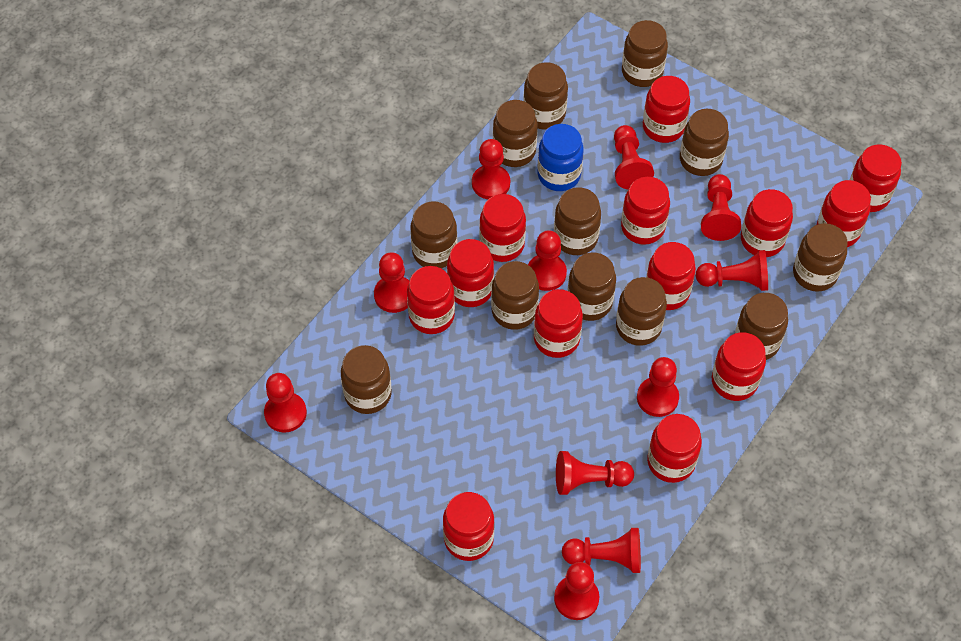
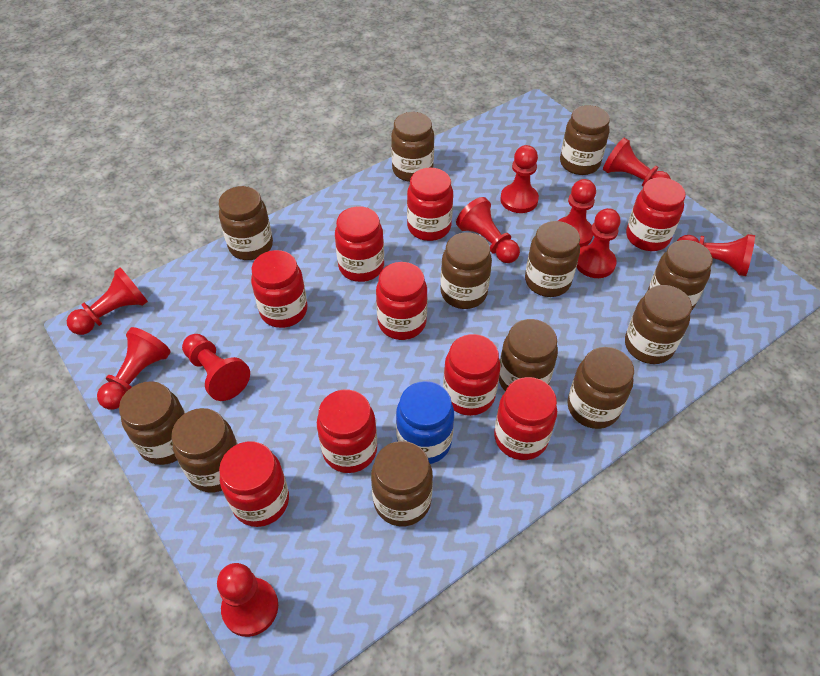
red jar: [407,266,455,334] [443,492,494,561] [447,239,494,307] [479,194,526,262] [534,289,583,358] [621,177,670,245] [643,76,690,143] [646,242,696,310] [647,414,702,483] [712,332,766,401] [741,189,793,257] [817,180,871,247] [850,145,902,212] = 13 -> [219,441,289,527] [251,250,307,328] [317,390,377,473] [335,206,384,282] [376,262,427,340] [407,168,453,241] [443,334,500,416] [494,377,557,460] [626,177,686,251] = 9
red pawn: [264,373,307,433] [374,252,409,313] [472,139,510,199] [528,230,567,291] [554,562,599,620] [556,451,634,495] [562,528,641,573] [614,125,654,190] [637,357,679,417] [696,250,768,291] [701,174,741,241] = 11 -> [67,267,148,335] [97,327,171,410] [182,334,250,401] [217,563,278,637] [456,197,520,263] [500,145,539,213] [558,179,596,248] [576,208,620,278] [603,138,671,186] [677,234,755,276] = 10

